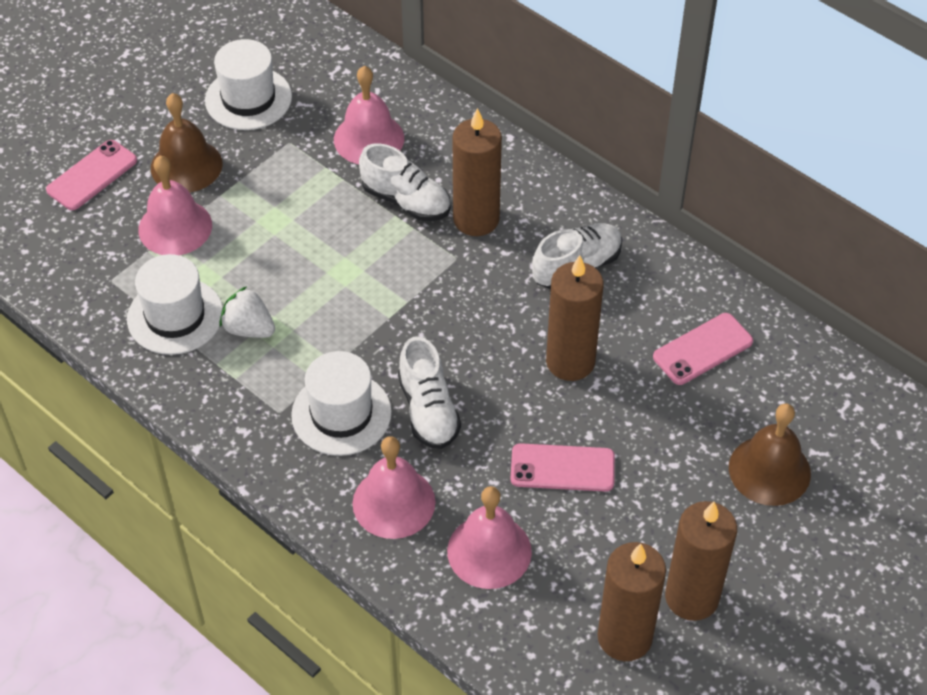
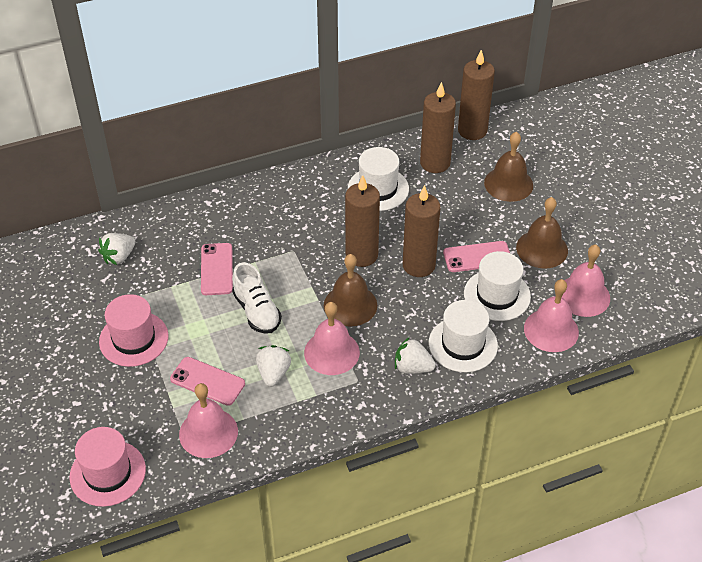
brown bell: [151,93,222,192] [729,404,811,506] = 2 -> [324,254,377,327] [484,132,533,202] [516,197,568,269] = 3
pink hat: none = 0 -> [69,427,146,507] [99,294,169,367] = 2
white shoe: [359,143,450,221] [398,336,461,449] [532,223,622,289] = 3 -> [232,262,282,334] = 1
white strawberry: [219,286,275,338] = 1 -> [99,233,135,265] [256,345,291,387] [395,338,436,374] = 3

